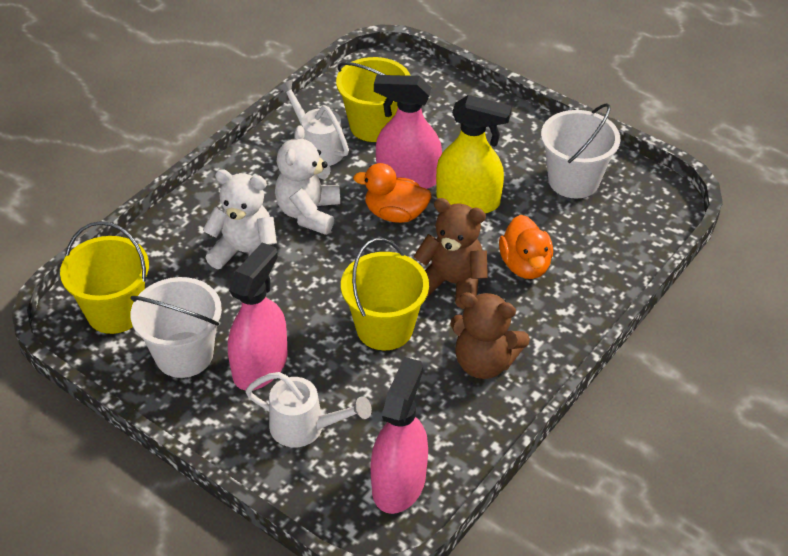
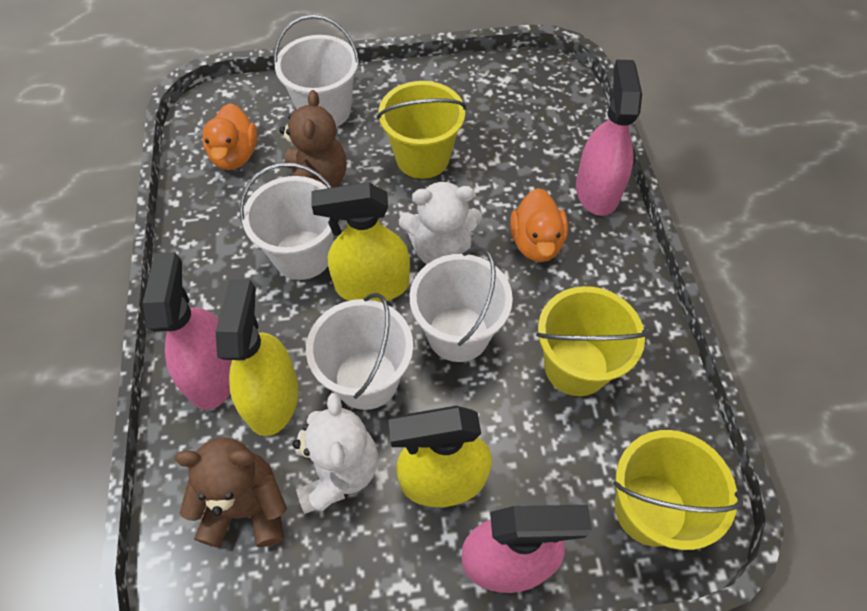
white bucket: [131,277,222,378] [541,103,620,199] = 2 -> [239,163,334,280] [274,15,360,127] [306,293,413,410] [410,247,513,362] = 4
white watering can: [246,372,372,447] [277,79,349,166] = 2 -> none = 0
yellow spray bottle: [436,95,512,213] = 1 -> [216,279,299,436] [311,182,410,302] [388,406,492,507] = 3

